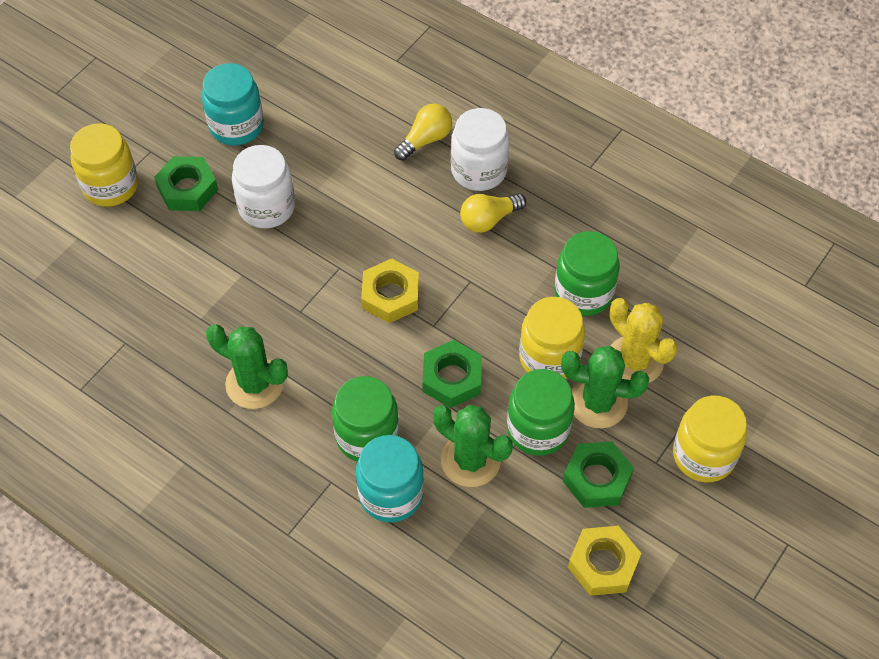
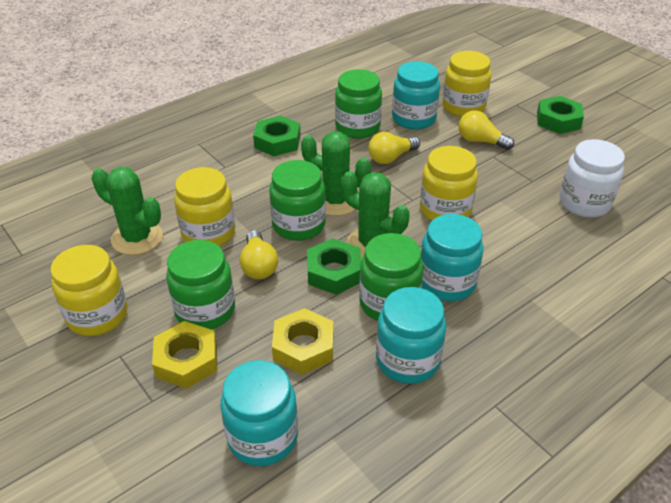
green jar: [332,376,399,462] [507,369,575,456] [555,231,620,316] = 3 -> [166,240,235,329] [269,160,326,241] [335,69,382,139] [359,233,423,321] = 4
turquoise jar: [202,63,264,145] [356,435,424,522] = 2 -> [220,360,298,466] [376,287,446,384] [392,61,440,130] [421,214,483,302] = 4
white jar: [232,145,295,228] [451,108,509,191] = 2 -> [559,139,625,218] = 1
yellow cactus: [610,298,678,383] = 1 -> none = 0
yellow jar: [70,123,138,207] [519,297,585,379] [673,396,747,482] = 3 -> [51,245,128,336] [174,167,235,246] [420,146,478,221] [442,51,491,117] = 4
yellow light bulb: [394,104,452,161] [460,193,526,233] = 2 -> [240,230,278,279] [368,132,420,164] [458,110,514,150] = 3

